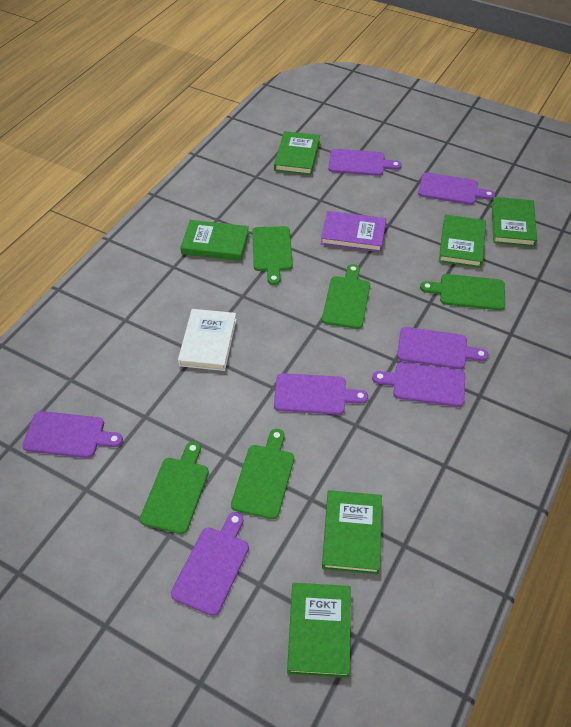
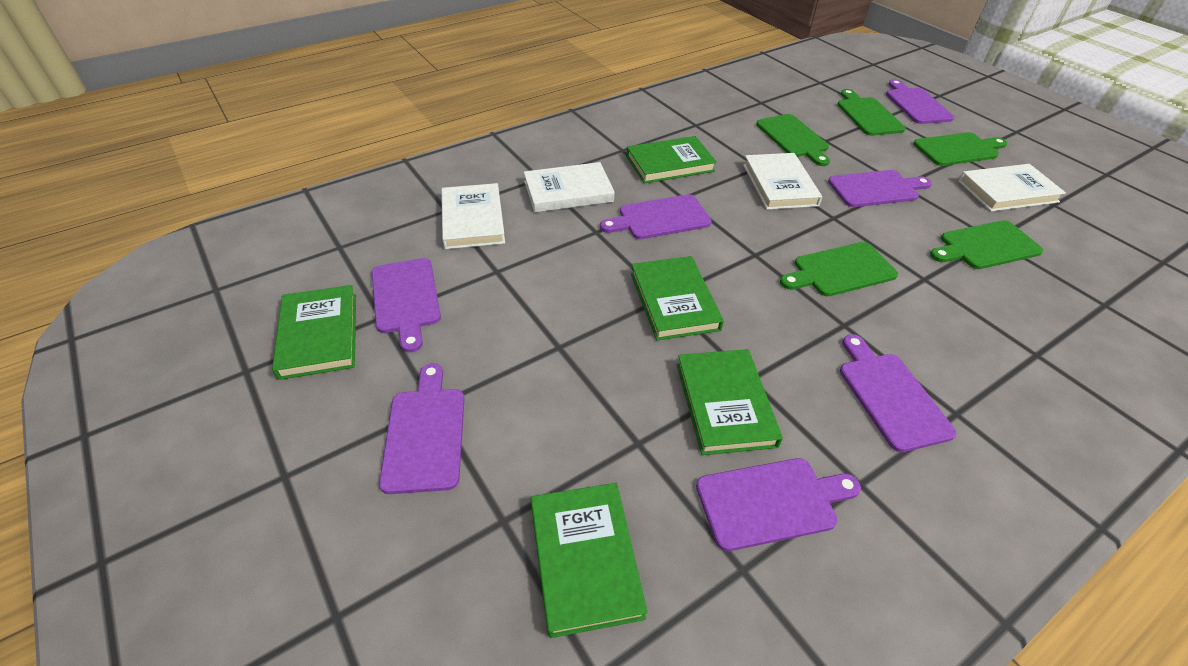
green book: [180,220,249,261] [274,131,320,175] [287,583,351,678] [322,490,382,575] [439,215,486,268] [492,197,537,247] = 6 -> [272,285,356,380] [531,483,648,638] [626,136,717,184] [631,256,724,341] [677,349,783,455] = 5
purple book: [321,211,386,252] = 1 -> none = 0
white book: [178,309,237,371] = 1 -> [441,183,505,249] [524,162,614,212] [743,153,822,210] [958,164,1066,211] = 4

